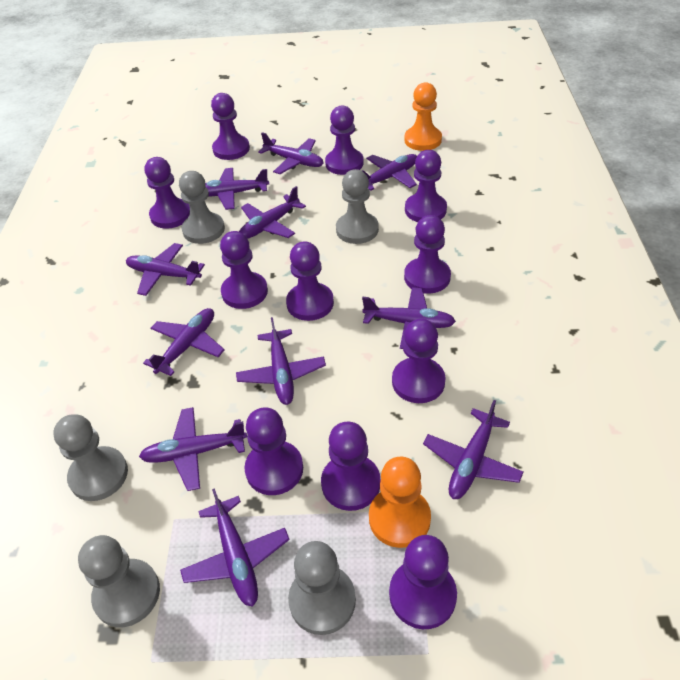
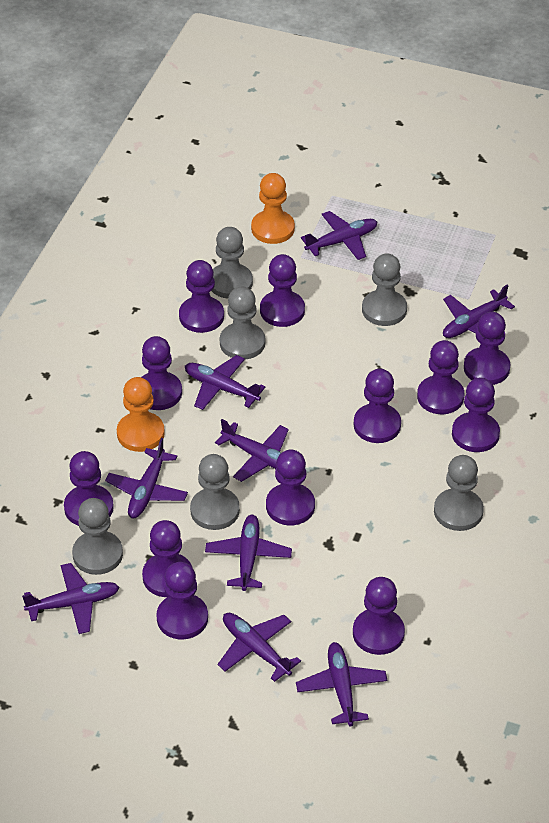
grey pawn: [53,414,128,501] [78,535,160,627] [179,171,225,244] [288,541,356,635] [336,169,379,244] = 5 -> [72,498,123,575] [190,454,240,530] [212,227,253,299] [220,287,265,359] [362,253,407,326] [434,455,484,531] = 6
purple pawn: [145,157,190,229] [211,93,250,160] [220,231,268,309] [244,408,303,495] [286,241,334,321] [321,422,381,511] [325,105,364,175] [389,535,457,629] [392,319,446,403] [404,215,451,294] [405,150,447,222] = 11 -> [64,451,114,526] [141,336,182,410] [142,520,192,597] [157,562,208,639] [179,260,224,333] [260,254,305,327] [266,450,315,525] [353,577,405,655] [354,369,401,443] [417,340,464,414] [452,378,500,452] [464,312,511,385] = 12
purple plane: [126,243,205,296] [139,407,247,491] [143,308,225,376] [180,488,290,607] [205,168,269,210] [236,317,326,405] [239,186,306,239] [258,132,324,174] [362,154,417,191] [362,287,456,349] [423,400,523,499] = 11 -> [22,563,119,634] [105,438,188,518] [185,355,265,410] [205,515,292,591] [215,419,289,482] [218,613,301,682] [296,642,388,727] [301,211,377,260] [443,285,515,338] = 9

